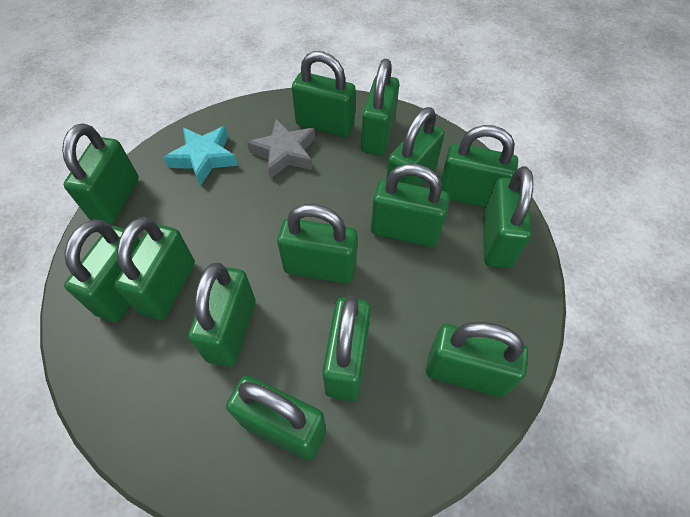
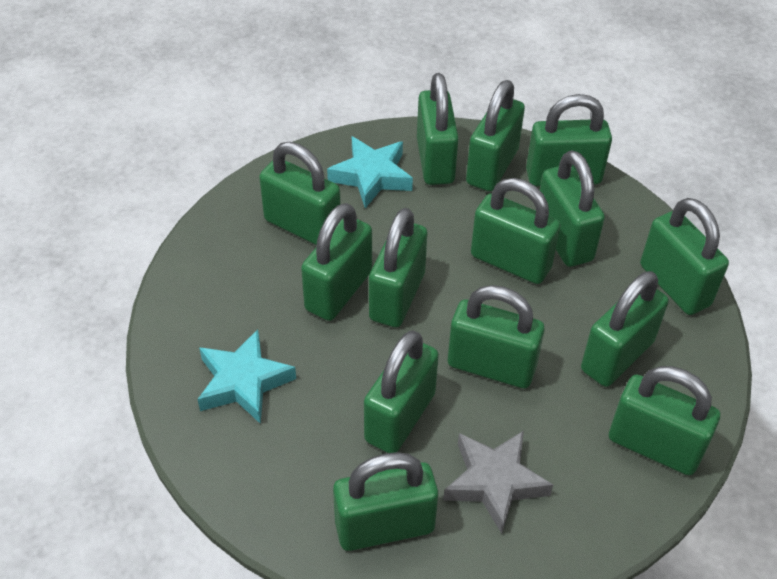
turquoise star: [163,126,238,186] = 1 -> [197,329,296,424] [327,136,413,208] = 2

